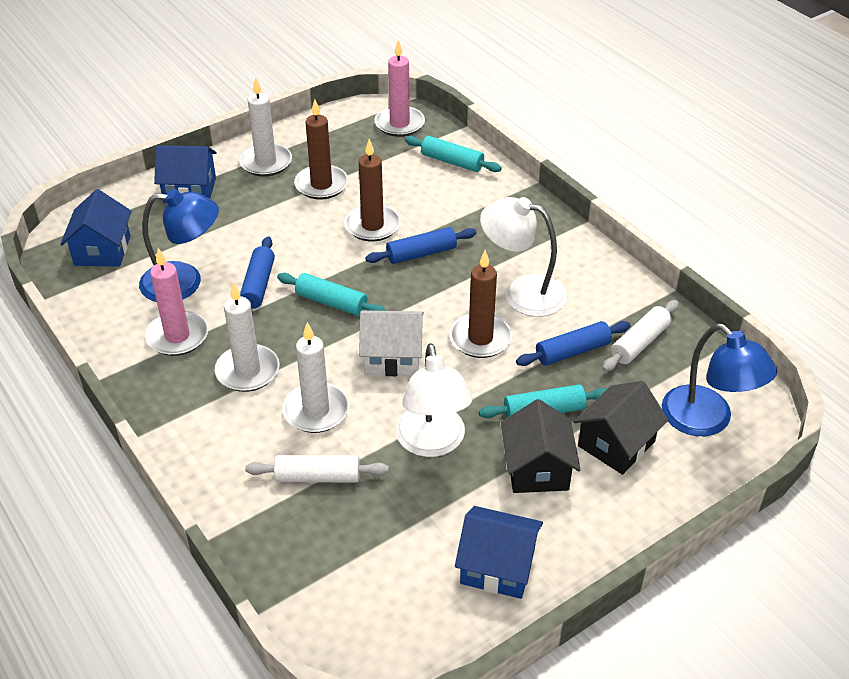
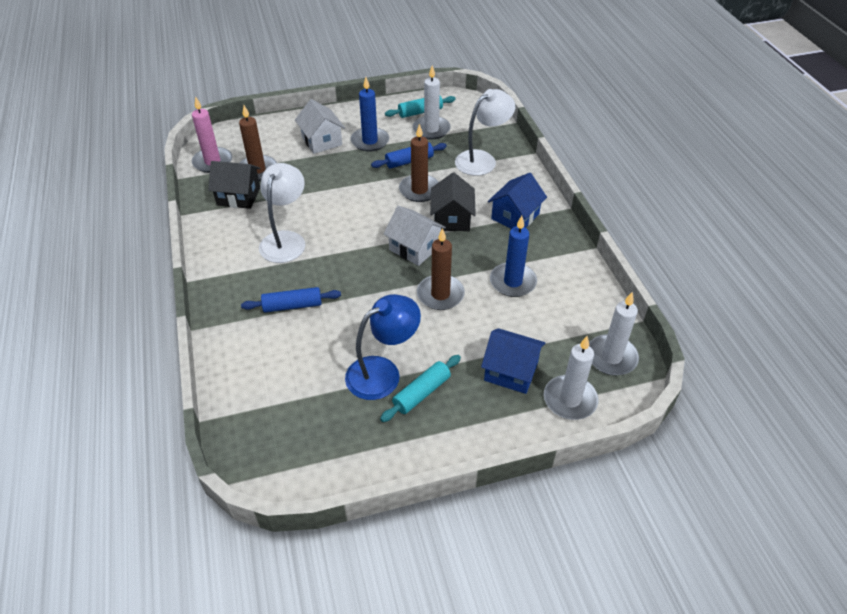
blue candle: none = 0 -> [351,77,389,152] [490,216,537,297] = 2
blue house: [60,189,132,267] [154,145,216,203] [455,506,543,599] = 3 -> [481,328,545,394] [488,173,547,229] = 2
blue lamp: [139,189,219,302] [662,323,777,436] = 2 -> [345,294,421,400] = 1
blue rolling pin: [240,236,275,310] [365,227,476,264] [516,321,630,366] = 3 -> [241,287,341,313] [371,142,447,169] = 2
pink candle: [145,248,208,356] [374,40,425,137] = 2 -> [192,96,232,173] = 1
turquoise rolling pin: [277,273,386,316] [405,136,502,172] [479,385,607,418] = 3 -> [380,355,461,422] [385,96,455,118] = 2
white house: [359,310,424,376] = 1 -> [295,99,345,154] [384,206,446,266] = 2
white rolling pin: [245,455,389,482] [602,300,679,372] = 2 -> none = 0

